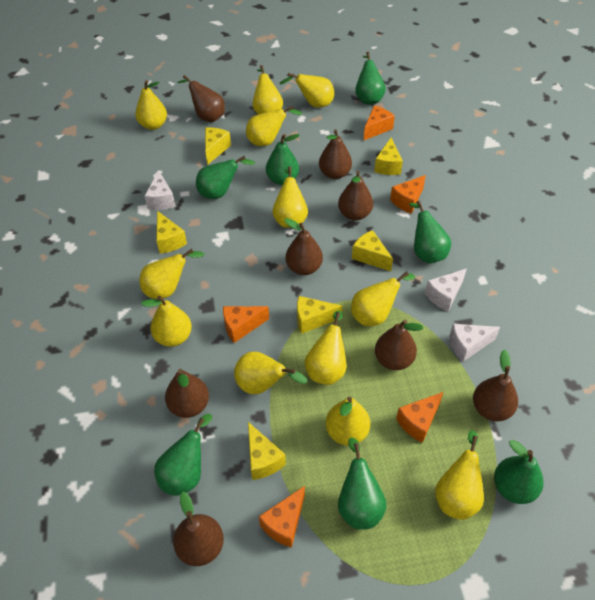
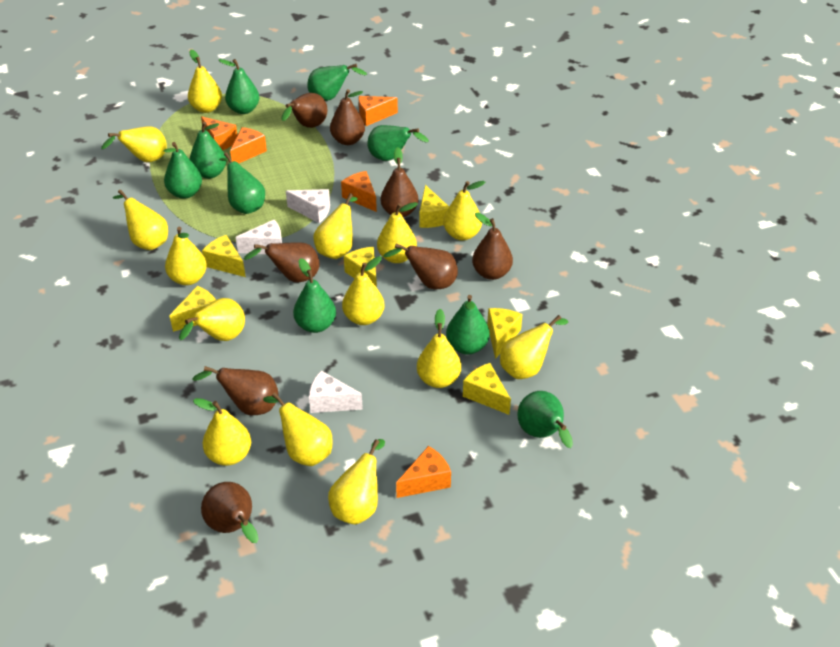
green pear: [154,414,212,496] [196,156,255,199] [266,134,300,185] [338,437,387,530] [355,52,386,104] [409,200,451,263] [494,440,544,504] = 7 -> [164,142,202,199] [190,121,226,179] [219,59,260,114] [219,153,265,214] [293,258,336,333] [307,64,367,101] [367,125,429,161] [446,295,490,355] [517,391,573,448] = 9
yellow pear: [135,80,167,130] [139,249,204,299] [141,296,192,347] [234,352,307,395] [246,106,302,146] [253,65,283,115] [272,166,308,228] [279,73,334,108] [305,311,347,385] [325,397,370,446] [351,272,415,326] [435,430,484,520] = 12 -> [101,126,167,162] [113,190,168,250] [165,227,207,285] [179,298,245,341] [188,50,222,113] [193,398,251,466] [263,393,333,466] [314,193,358,259] [328,439,385,524] [342,256,384,325] [377,202,418,263] [417,309,461,388] [443,181,485,241] [500,315,568,379] = 14

